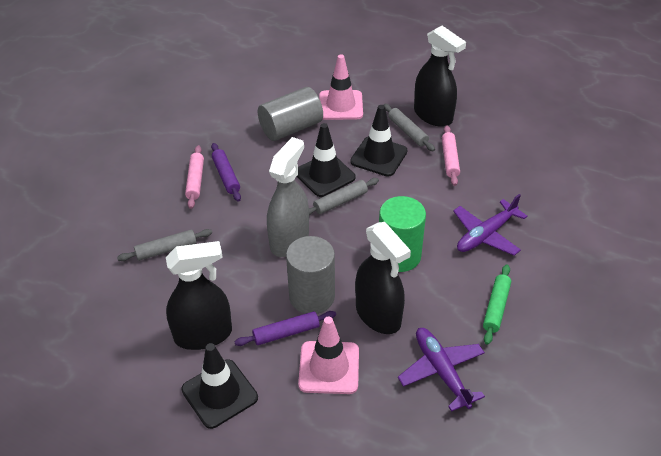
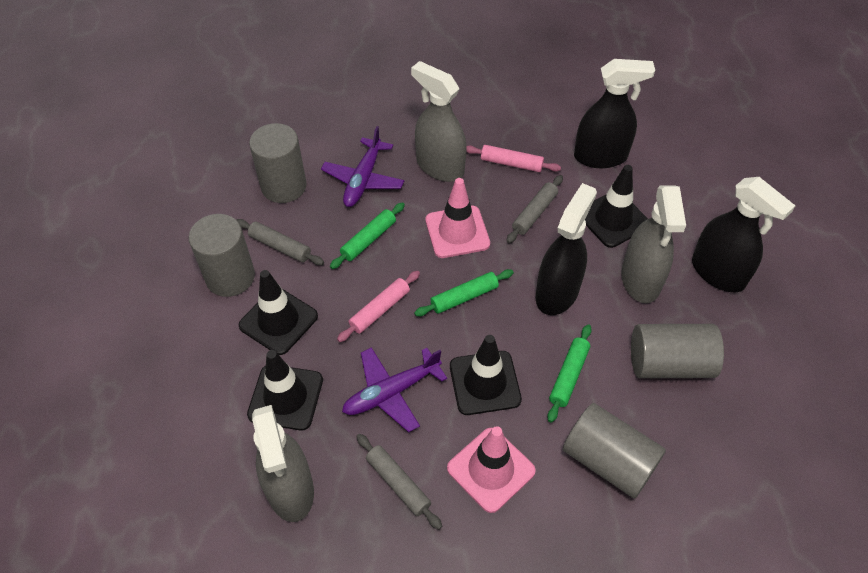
black traffic cone: [181,343,258,429] [297,123,356,197] [350,105,407,177] = 3 -> [239,270,318,355] [247,350,323,430] [450,335,522,415] [585,165,648,248] = 4
green cylinder: [379,196,426,272] = 1 -> none = 0
green rolling pin: [483,264,511,345] = 1 -> [330,202,405,269] [414,269,514,316] [547,324,592,423] = 3
grey cylinder: [258,87,323,141] [286,236,335,314] = 2 -> [189,214,255,297] [249,123,307,203] [563,403,666,498] [631,324,724,378] = 4
grey spray bottle: [267,137,309,257] = 1 -> [252,405,314,522] [411,61,467,182] [621,185,686,303] = 3
purple rolling pin: [211,143,241,202] [234,311,336,346] = 2 -> none = 0

